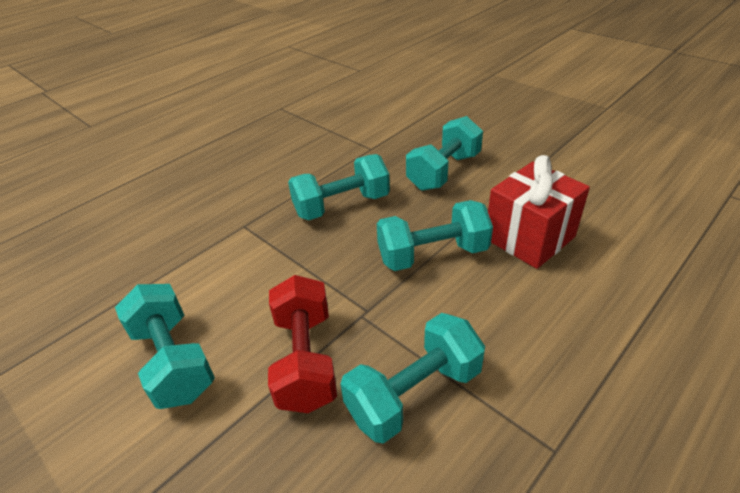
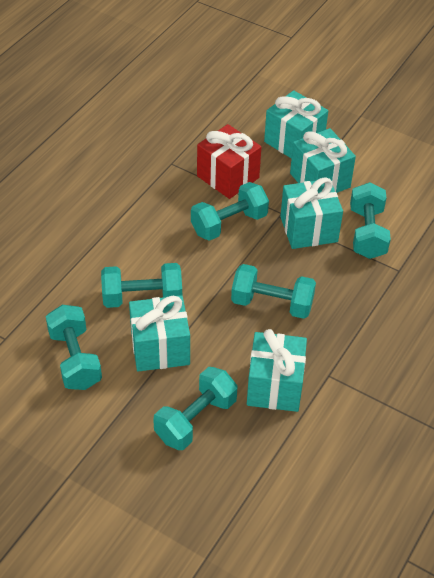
red dumbbell: [268,275,337,413] = 1 -> none = 0
turquoise dumbbell: [115,284,215,409] [288,154,390,220] [340,313,485,444] [377,200,493,271] [406,116,483,191] = 5 -> [46,305,102,390] [101,263,182,308] [153,367,238,450] [191,182,269,241] [231,264,316,319] [350,182,391,259] = 6
turquoise gift: none = 0 -> [129,295,190,371] [247,329,307,412] [264,90,328,159] [280,177,343,249] [290,128,356,193] = 5

